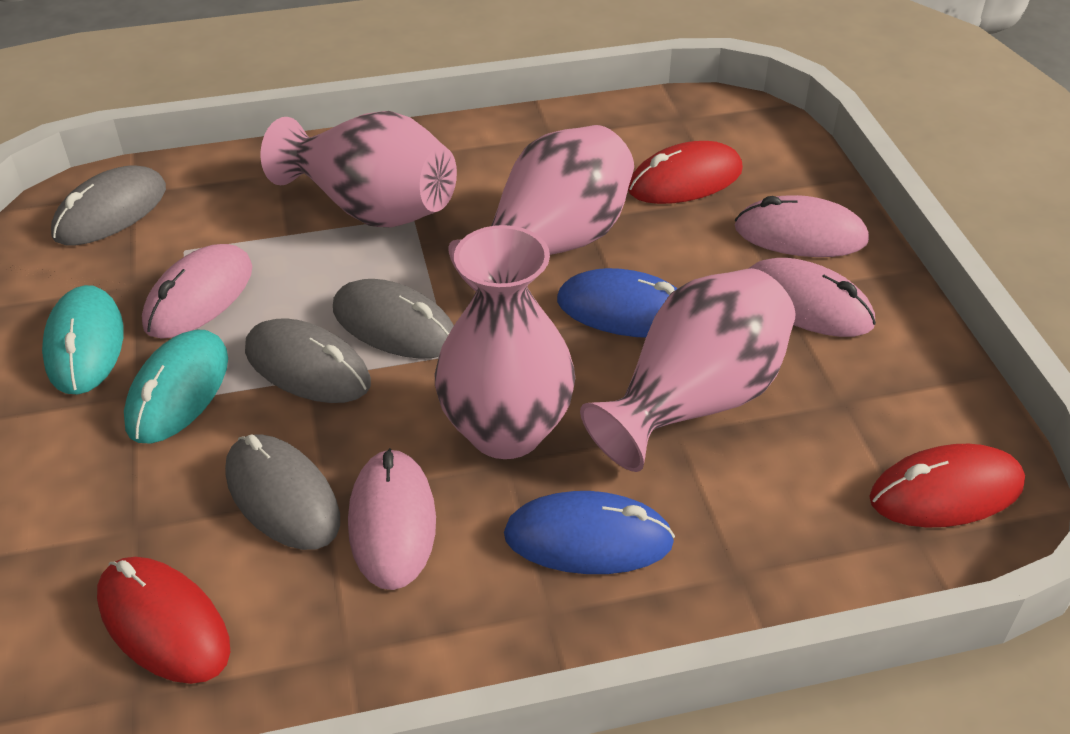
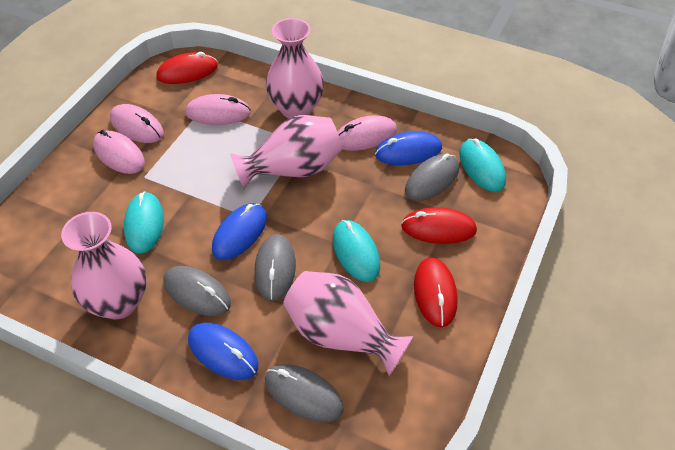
blue mouse: [504,491,675,574] [557,268,678,338] = 2 -> [188,323,258,380] [212,203,267,260] [375,131,442,165] = 3
turquoise mouse: [42,285,124,394] [124,330,228,443] = 2 -> [124,191,164,254] [333,220,380,282] [459,138,506,192] = 3

